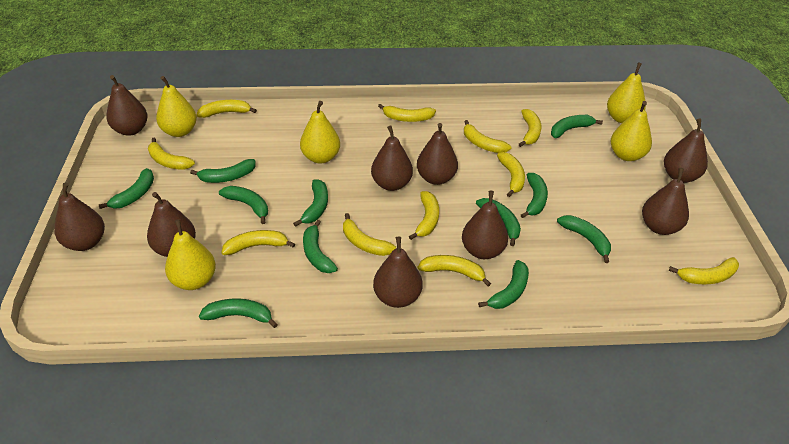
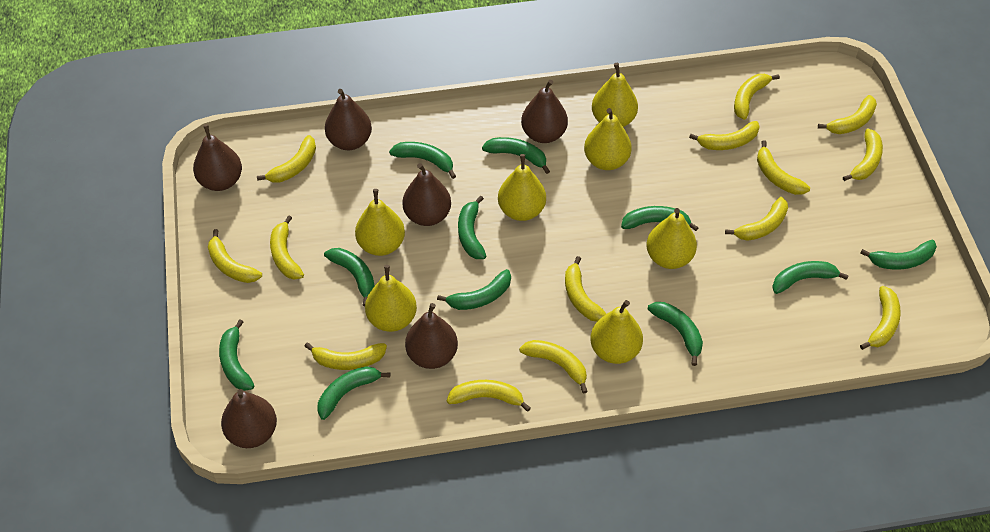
brown pear: [54,183,105,251] [106,75,148,136] [147,192,196,257] [371,126,413,191] [373,237,422,308] [417,123,458,185] [462,191,508,259] [642,168,689,235] [664,119,708,183] = 9 -> [193,124,242,191] [221,389,277,448] [325,89,372,150] [402,163,451,226] [405,303,458,369] [521,80,568,143] = 6
yellow banana: [148,137,195,170] [197,100,257,118] [221,230,295,255] [343,213,396,256] [378,104,436,122] [409,191,439,240] [418,255,491,287] [464,120,511,153] [497,152,525,197] [519,109,541,147] [669,257,739,284] = 11 -> [208,229,262,283] [257,135,316,182] [270,216,304,280] [304,343,387,370] [447,380,531,412] [519,340,588,394] [565,256,606,322] [689,121,760,150] [725,197,788,241] [734,74,780,120] [757,140,810,195] [818,95,877,134] [843,129,883,181] [860,286,901,350] = 14
yellow pear: [156,76,197,137] [165,219,216,290] [300,101,340,163] [607,62,646,123] [611,101,652,161] = 5 -> [355,189,405,256] [365,265,417,332] [498,154,546,221] [584,108,632,170] [590,300,643,364] [592,63,638,127] [647,208,697,269] = 7

